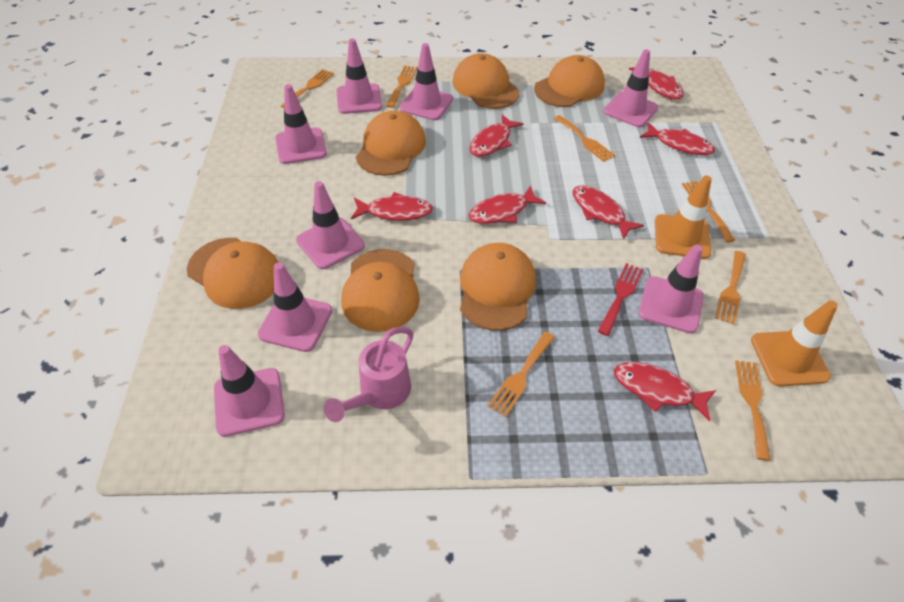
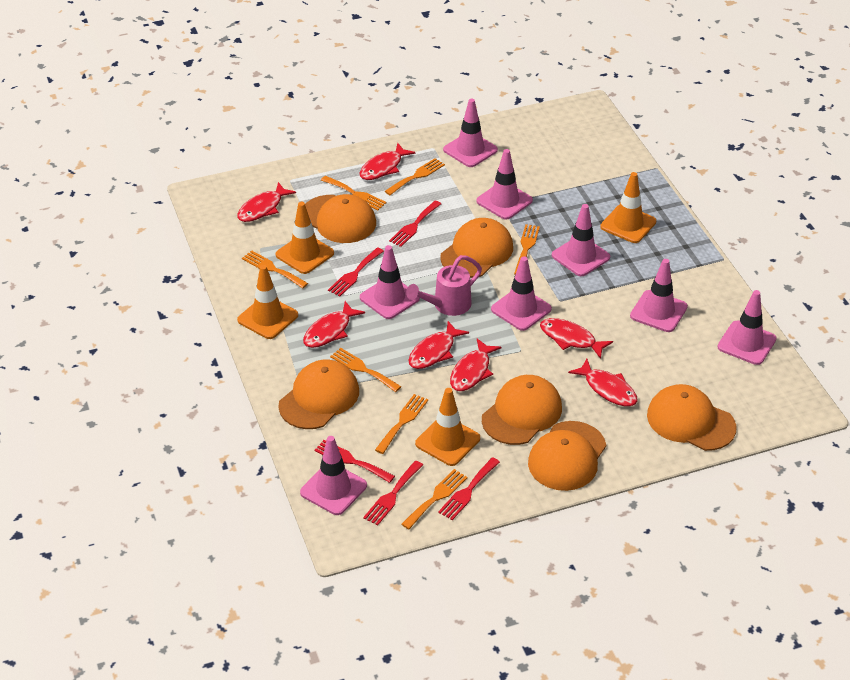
orange traffic cone: [655,175,712,259] [751,300,838,387] = 2 -> [237,265,298,339] [275,202,334,274] [415,388,480,466] [600,172,656,243] = 4
red fork: [598,263,644,336] = 1 -> [314,440,395,483] [328,247,384,297] [363,461,423,526] [389,201,441,247] [438,457,500,520] = 5

